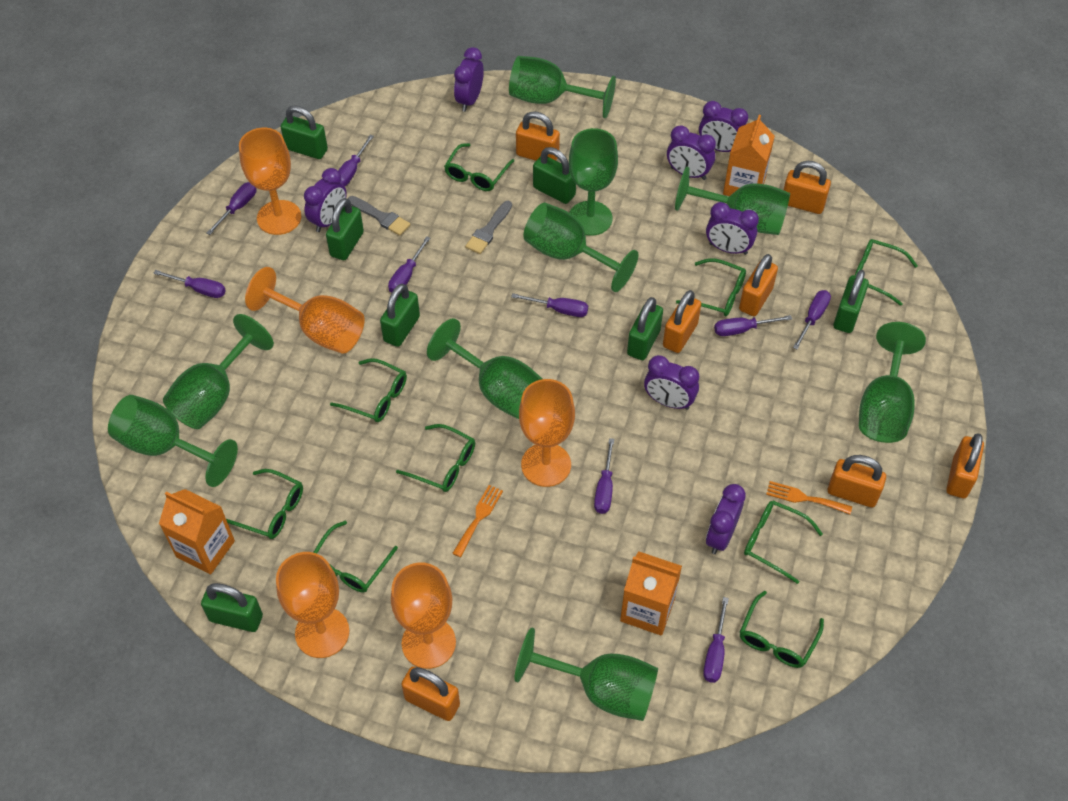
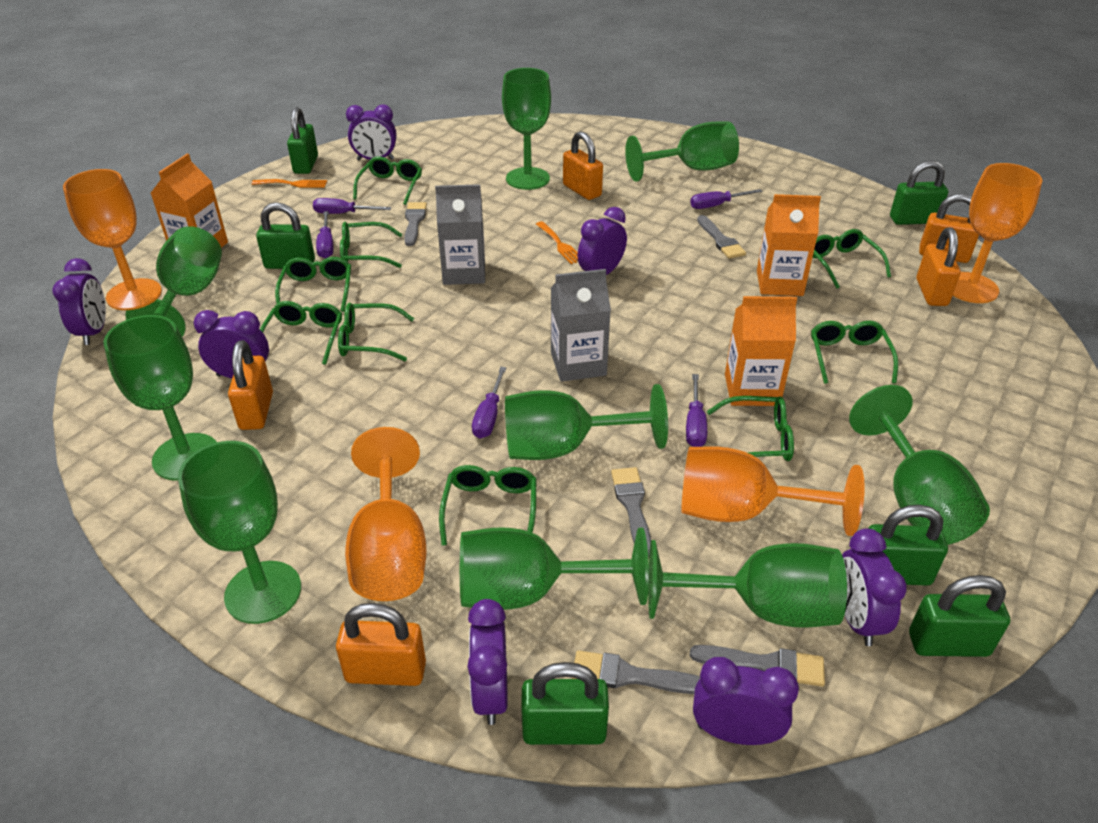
green padlock: [201,583,263,632] [281,105,328,159] [326,198,364,260] [380,284,420,347] [533,147,576,204] [627,297,663,360] [834,270,869,333] = 7 -> [256,202,315,269] [287,107,318,174] [521,662,609,745] [868,505,948,586] [890,160,948,225] [909,575,1010,657] = 6
grey brush: [348,196,410,236] [465,201,512,254] = 2 -> [404,202,427,246] [572,650,700,694] [611,467,651,556] [690,645,825,687] [697,215,746,259] = 5
grey carton: none = 0 -> [435,184,485,285] [551,269,611,382] = 2
orange goblet: [239,128,301,235] [245,267,365,354] [276,552,349,658] [391,563,456,669] [519,379,575,487] = 5 -> [63,169,162,310] [345,427,427,601] [681,446,865,536] [953,163,1042,303] = 4
orange padlock: [401,667,460,721] [516,111,560,161] [663,290,701,353] [739,254,778,316] [784,161,831,214] [828,455,886,508] [946,433,984,498] = 7 -> [228,340,273,430] [336,603,426,686] [563,131,603,200] [917,227,960,306] [919,194,979,263] = 5
purple screwdriver: [153,270,226,298] [207,182,256,235] [338,135,374,186] [388,236,430,293] [511,293,588,317] [594,438,614,514] [703,597,729,683] [714,315,792,336] [793,290,831,349] = 9 -> [313,198,391,214] [316,211,333,258] [472,367,506,439] [686,374,707,447] [690,189,763,209] = 5

